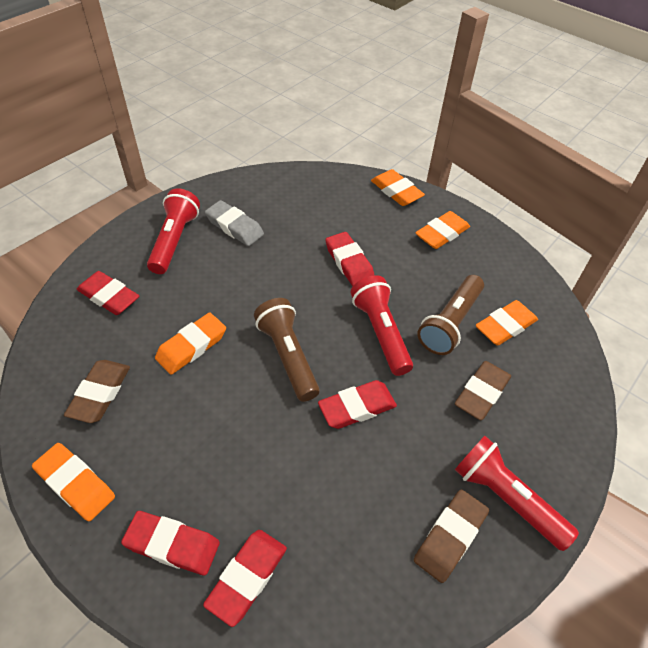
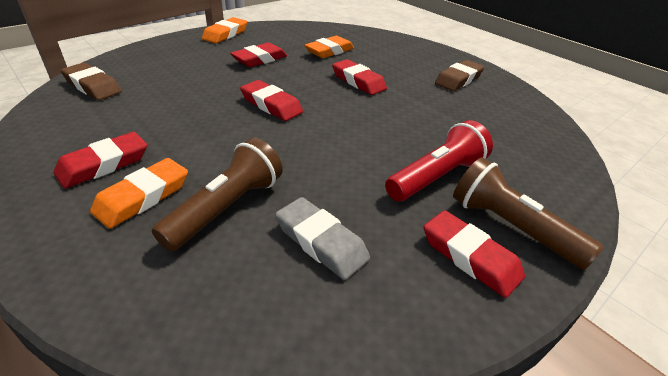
brown eraser: [64,360,130,423] [414,490,489,583] [455,361,511,420] = 3 -> [61,63,122,100] [435,60,484,91] = 2
orange eraser: [32,443,115,521] [155,313,226,375] [371,169,425,206] [415,211,470,249] [476,300,538,345] = 5 -> [90,158,188,229] [202,17,247,43] [304,36,354,58] = 3
red flashlight: [147,188,200,274] [351,275,413,376] [455,436,579,551] = 3 -> [385,120,493,202] = 1

